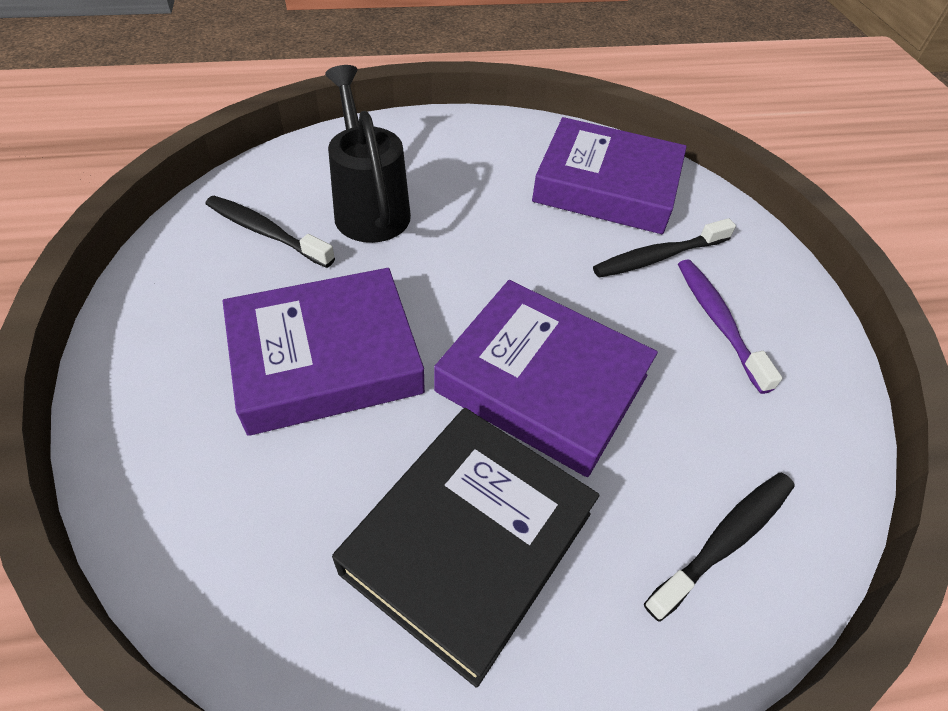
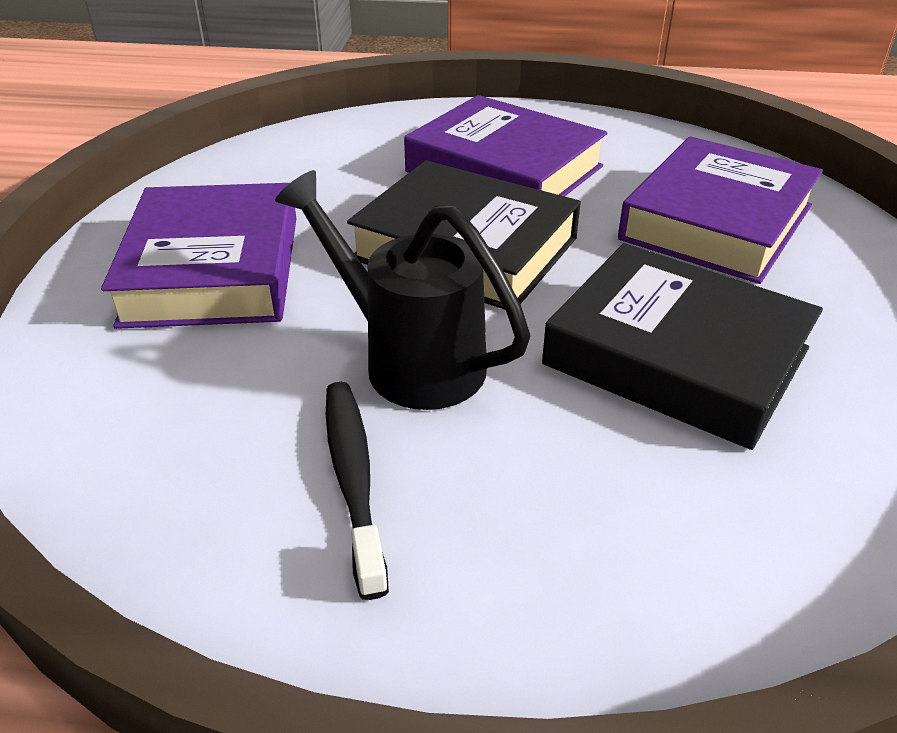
black book: [332,408,600,688] = 1 -> [347,160,581,310] [542,243,823,450] = 2
black toothbrush: [206,196,335,268] [593,218,736,277] [644,473,795,622] = 3 -> [326,382,389,600] = 1
purple toothbrush: [678,259,782,394] = 1 -> none = 0

